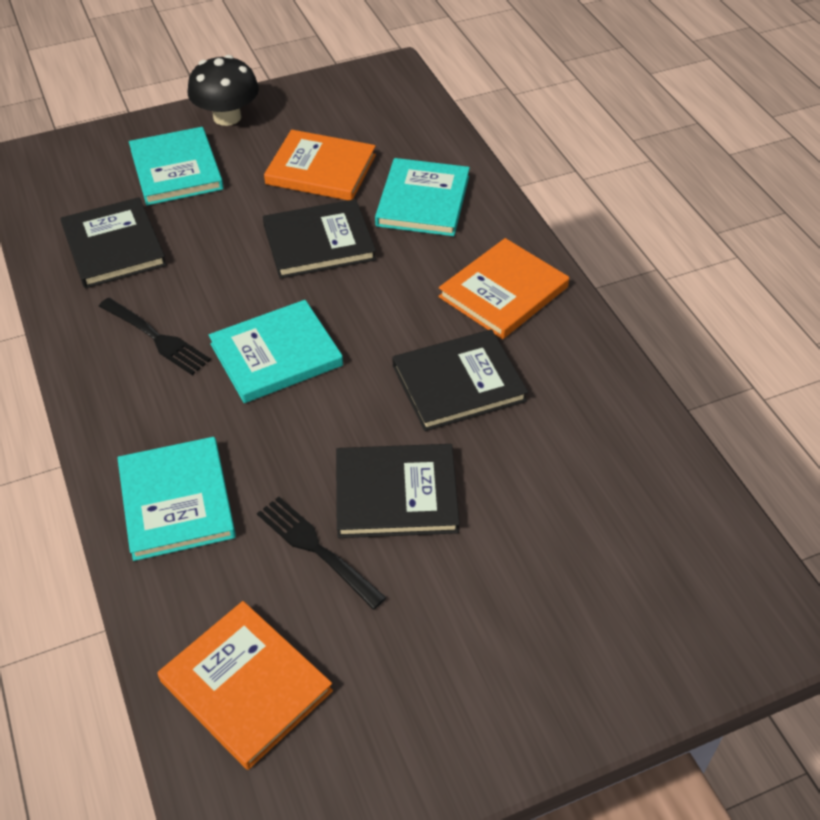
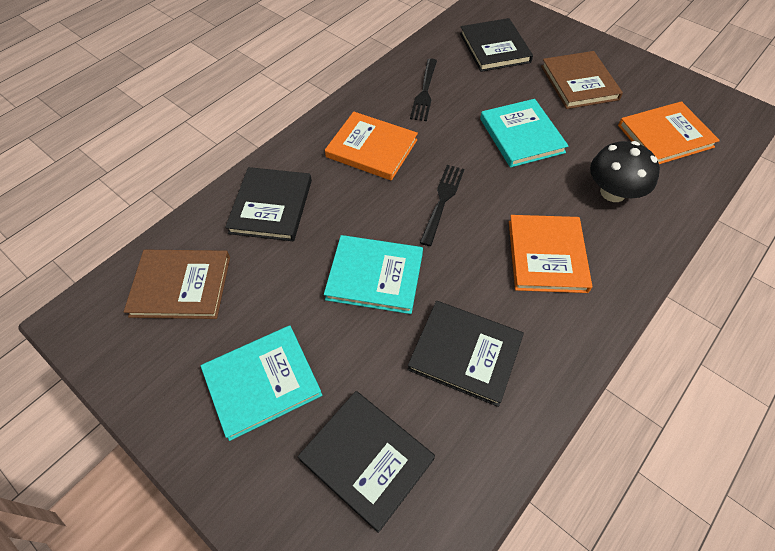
brown book: none = 0 -> [124,250,230,319] [541,51,623,109] = 2
turquoise book: [117,437,236,561] [129,127,224,205] [209,300,343,403] [375,158,470,236] = 4 -> [201,325,322,441] [324,235,423,314] [480,99,569,168] = 3

